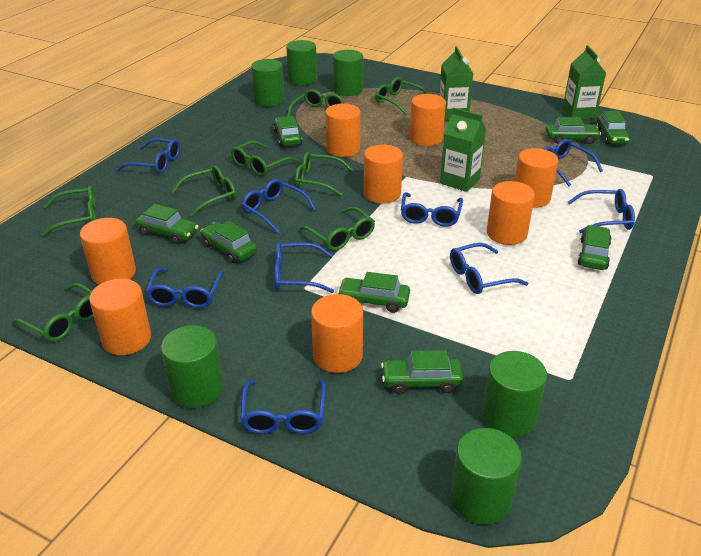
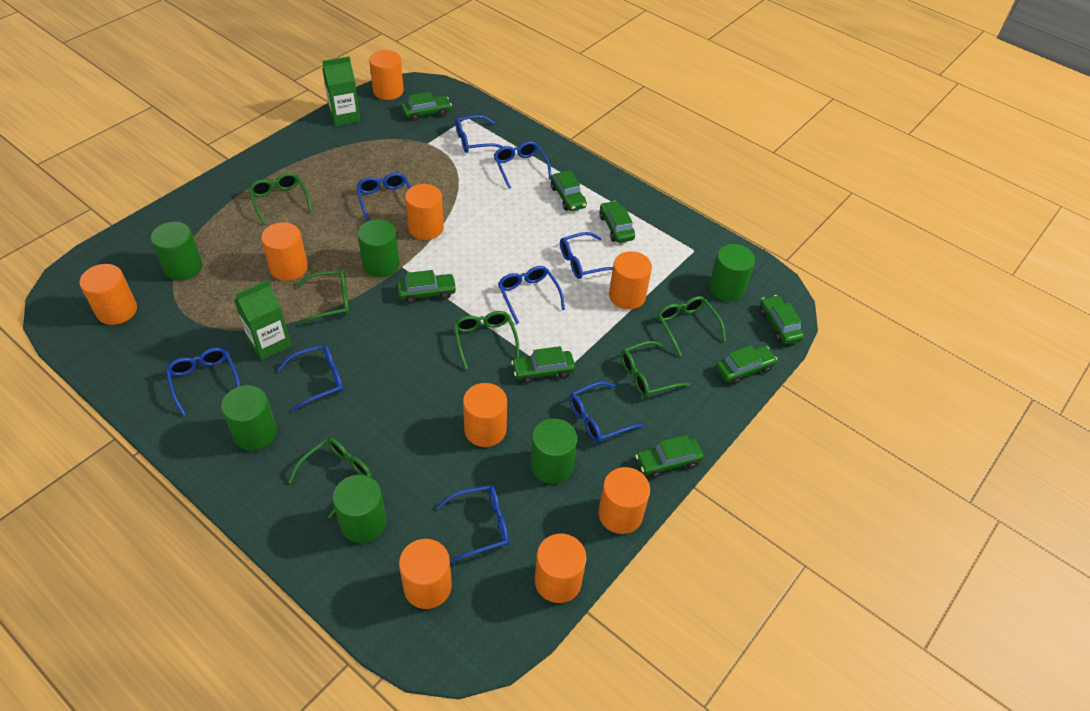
green carton: [439,46,473,121] [440,107,486,192] [562,45,606,119] = 3 -> [234,280,291,360] [322,56,361,126] = 2
green glasses: [12,283,94,342] [41,186,96,237] [171,166,236,217] [231,141,298,176] [287,89,344,128] [295,152,353,196] [299,207,375,251] [375,77,428,115] = 8 -> [248,173,312,225] [288,437,372,519] [296,270,349,325] [454,311,519,369] [621,341,690,397] [657,296,726,356] = 6
orange cylinder: [80,218,136,285] [89,278,151,355] [311,294,363,373] [325,104,361,157] [364,144,403,203] [409,94,446,146] [487,181,535,245] [515,148,558,208] = 8 -> [79,264,137,325] [261,222,308,281] [369,50,404,100] [399,539,452,609] [405,184,444,240] [463,383,507,447] [535,534,587,603] [598,467,650,534] [609,251,652,310] = 9

